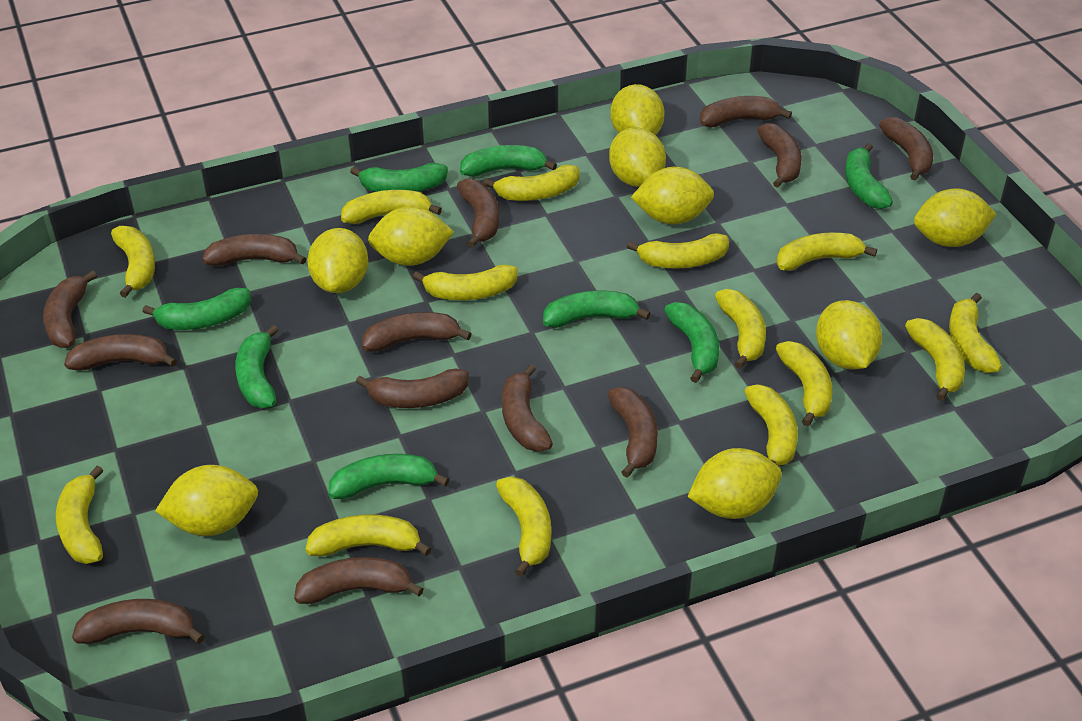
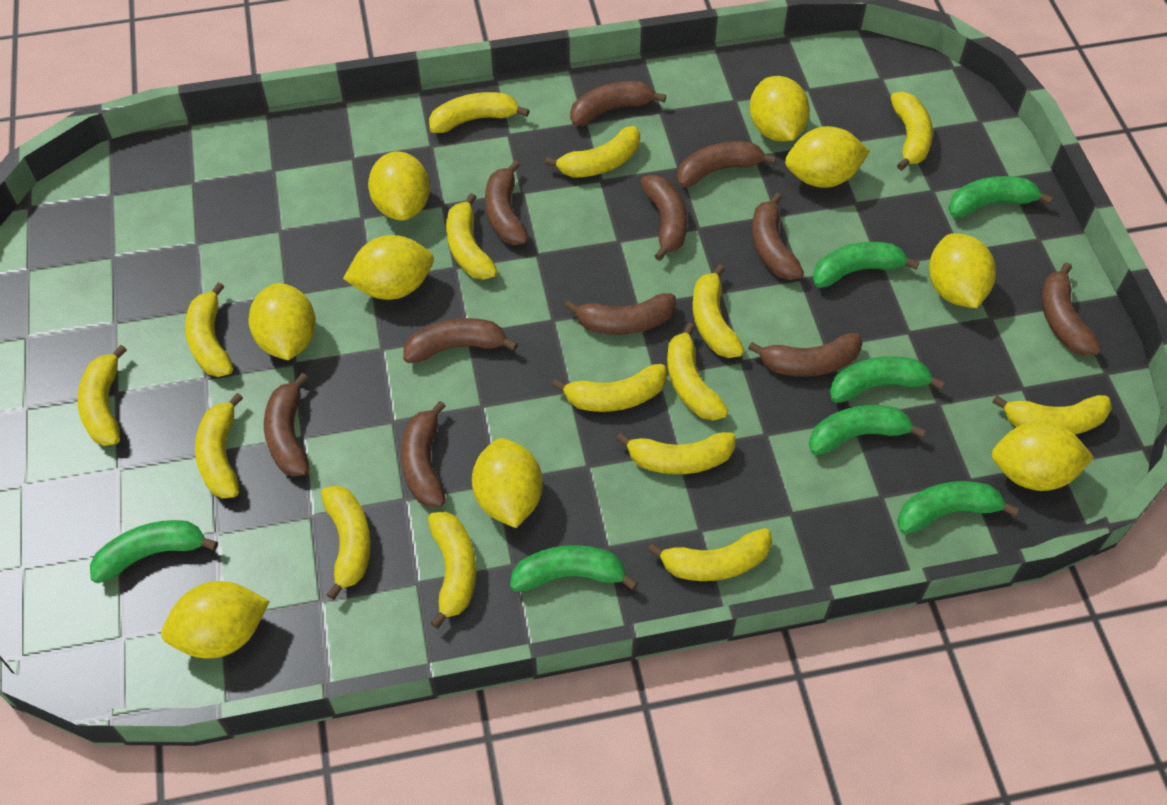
brown banana: [43,270,97,348] [64,334,177,371] [72,599,205,644] [202,234,306,266] [294,557,424,604] [356,369,469,408] [362,312,472,352] [457,179,499,248] [502,364,553,452] [607,387,658,478] [700,96,792,127] [757,123,802,188] [879,117,933,180] = 13 -> [264,373,309,477] [401,401,446,507] [403,318,518,363] [485,160,529,245] [564,293,676,335] [570,81,666,126] [640,175,687,261] [677,141,776,187] [748,333,862,377] [752,193,804,280] [1042,262,1101,356] = 11
green banana: [142,288,251,330] [235,325,278,408] [328,454,449,499] [350,163,448,192] [460,145,557,177] [543,290,651,328] [664,302,719,383] [845,143,893,209] = 8 -> [90,520,218,583] [510,545,638,592] [809,405,926,455] [813,242,920,288] [830,356,945,403] [897,481,1019,534] [948,176,1053,218] = 7
yellow banana: [56,466,104,564] [111,226,155,298] [305,514,431,557] [341,190,442,224] [413,265,518,300] [483,165,580,201] [496,477,551,577] [627,233,729,268] [715,289,766,369] [744,385,798,466] [776,341,832,427] [777,233,877,271] [905,318,965,401] [949,293,1002,373] = 14 -> [77,345,127,446] [185,282,233,377] [195,393,243,498] [321,485,371,600] [428,511,476,629] [429,92,530,133] [446,193,498,280] [545,126,640,178] [552,364,667,412] [616,432,736,474] [648,528,772,581] [667,323,728,420] [692,264,744,358] [891,92,933,171] [992,395,1112,434] = 15

